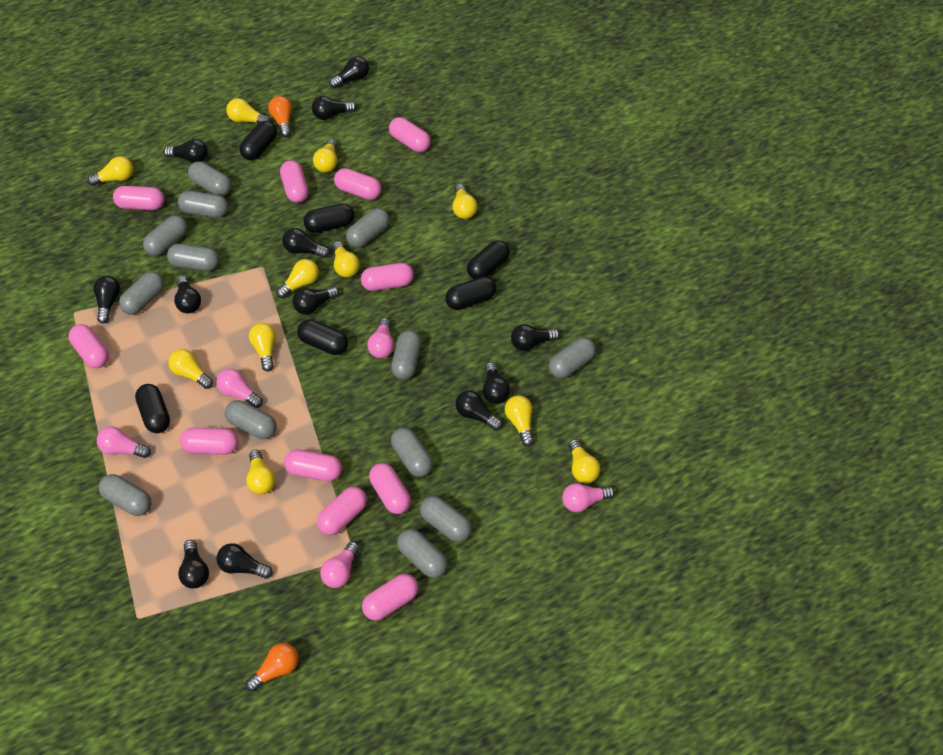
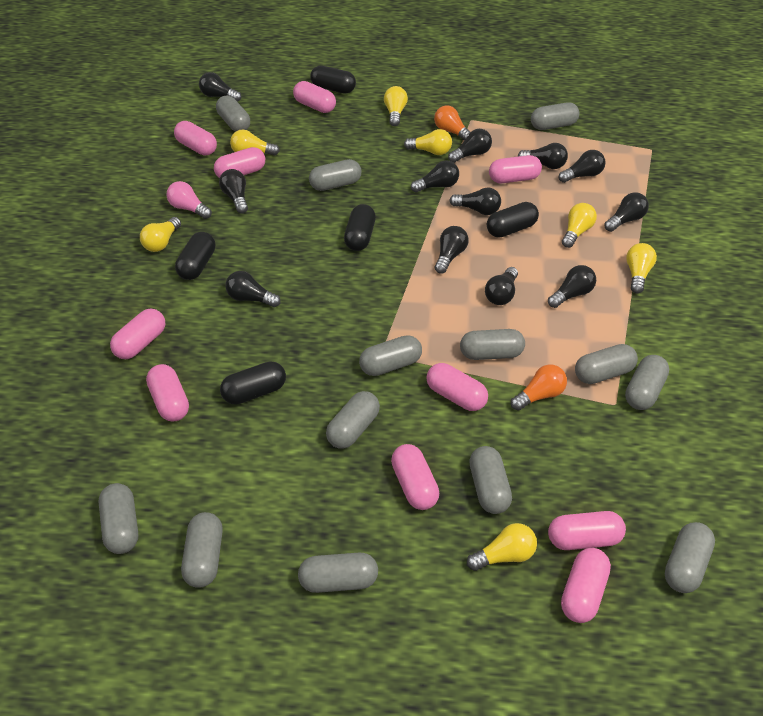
black capsule: [135,384,170,433] [239,121,277,160] [297,319,348,355] [304,204,355,233] [445,276,496,310] [467,240,510,279] = 6 -> [175,232,216,280] [220,361,286,405] [310,66,356,93] [344,204,376,251] [487,202,539,238] = 5
pink capsule: [69,324,109,368] [113,186,164,210] [180,427,238,455] [280,160,309,203] [284,450,342,481] [317,487,367,535] [334,168,381,200] [361,263,414,291] [362,574,419,620] [369,463,411,514] [389,117,431,152] = 11 -> [110,309,165,359] [146,364,189,421] [174,121,217,155] [214,147,265,178] [293,81,336,113] [391,444,439,510] [426,363,488,411] [489,155,542,183] [548,511,626,550] [561,548,611,623] = 10
pink light bulb: [97,427,151,458] [217,369,263,408] [320,541,360,588] [367,318,394,358] [562,483,615,512] = 5 -> [166,181,212,219] = 1
yellow light bulb: [87,156,133,186] [168,349,213,389] [226,98,271,123] [246,450,275,494] [249,323,276,372] [276,259,319,298] [313,139,337,172] [332,241,360,277] [452,184,477,219] [505,395,534,446] [569,439,600,483] = 11 -> [140,217,181,252] [230,130,280,156] [384,86,408,126] [404,129,452,155] [467,523,537,571] [562,203,597,248] [626,243,657,293] = 7

